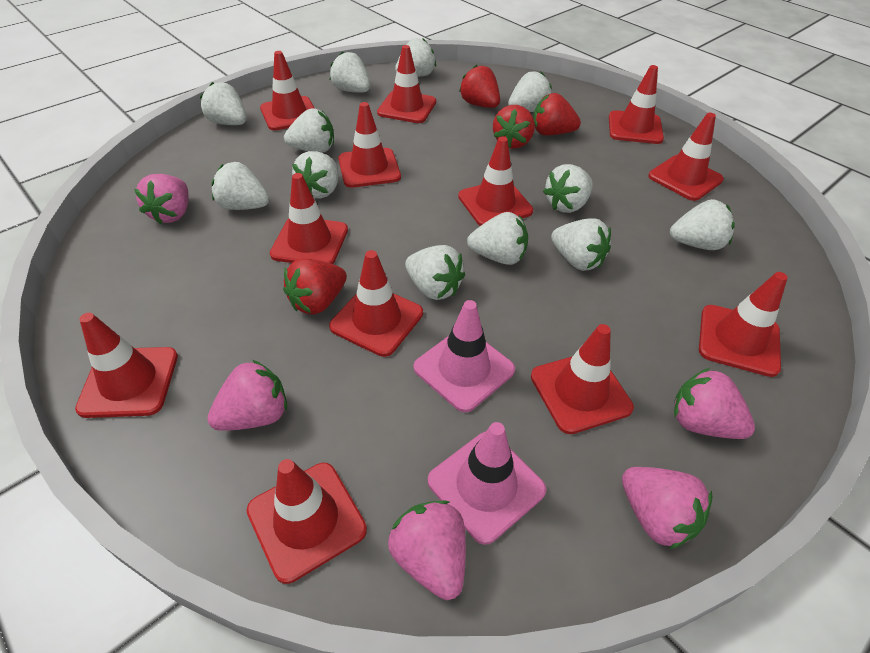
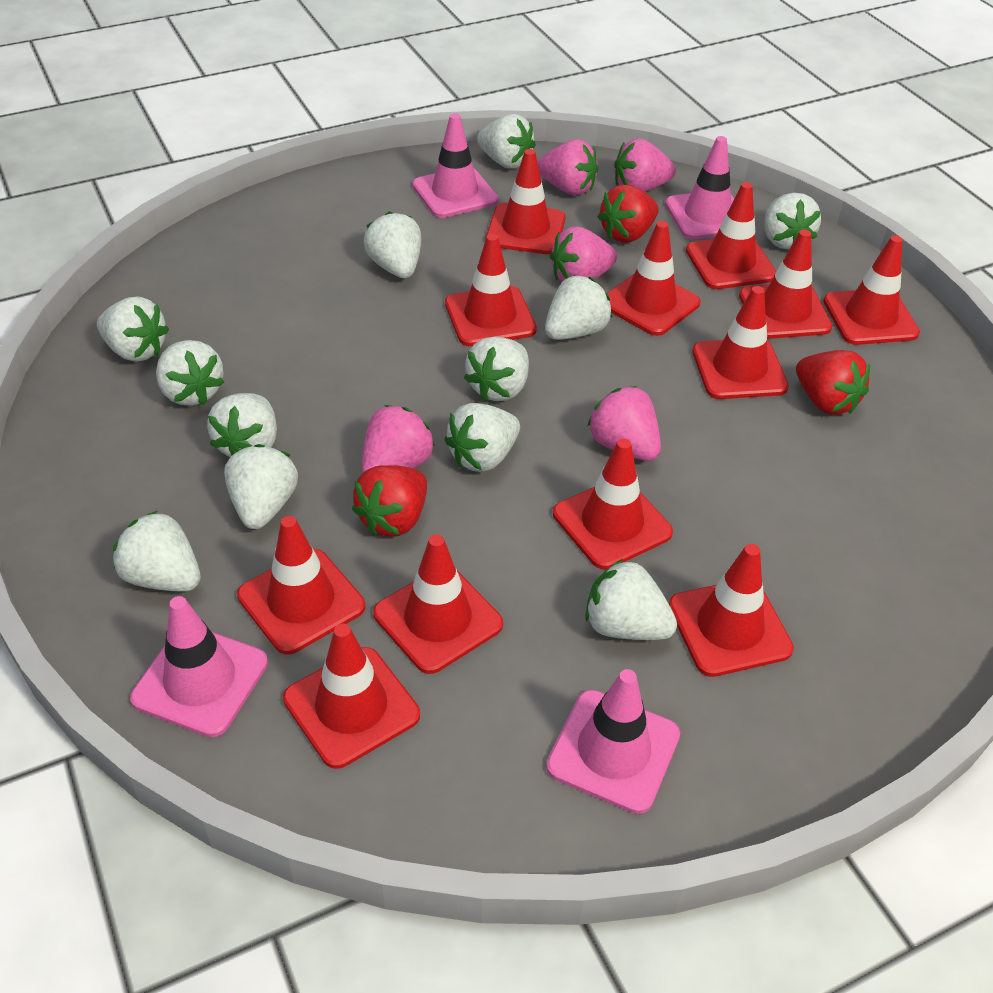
pink traffic cone: [413,300,515,412] [428,422,546,545] = 2 -> [130,596,268,737] [412,113,498,218] [546,669,680,814] [665,136,734,239] = 4
red strawberry: [283,258,347,315] [459,65,500,108] [493,105,535,149] [533,93,581,135] = 4 -> [352,465,427,537] [598,185,659,243] [796,350,870,415] = 3

